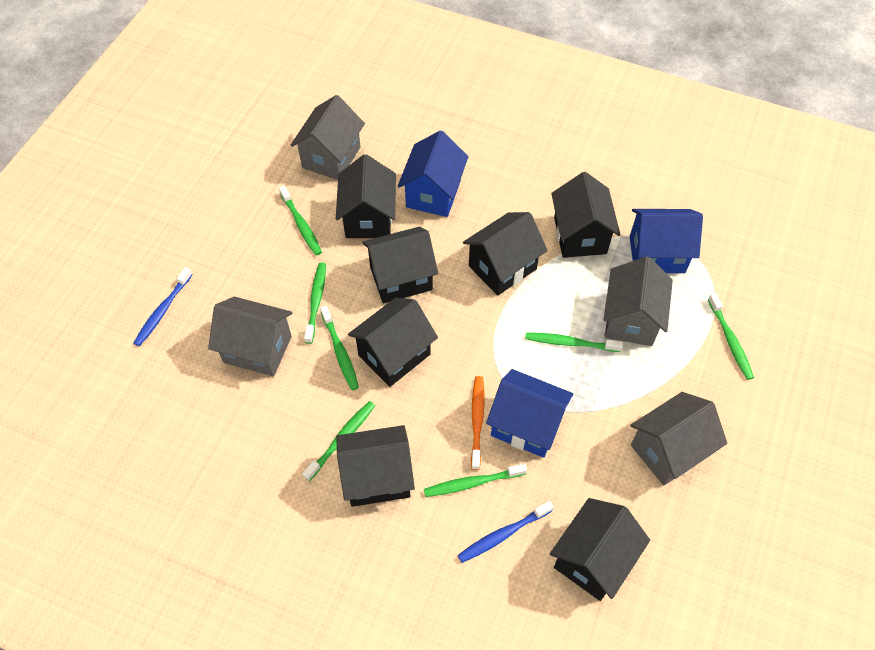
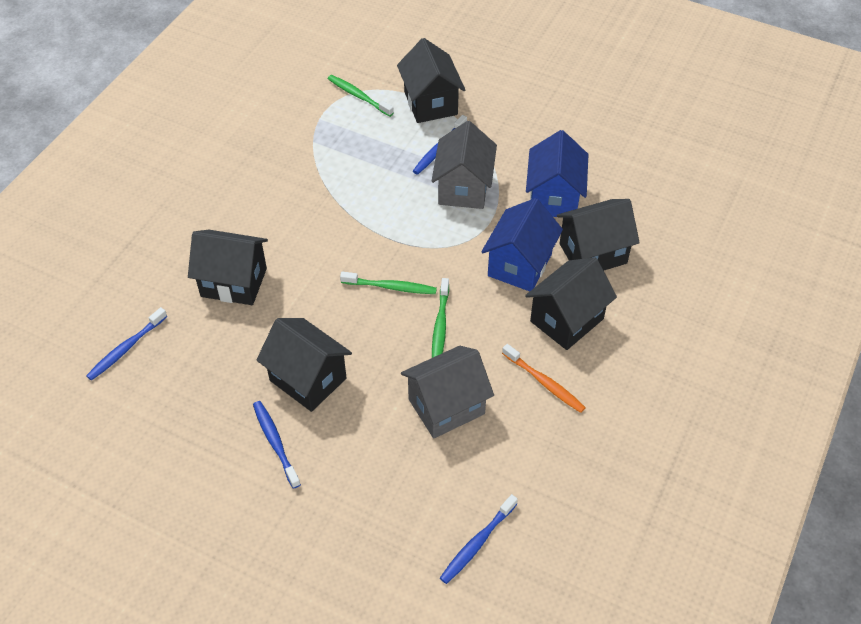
black house: [336,154,396,238] [337,425,415,507] [348,298,438,387] [362,227,438,304] [463,212,548,296] [550,498,650,601] [551,172,620,258] = 7 -> [188,230,268,305] [256,318,352,412] [397,38,465,123] [525,257,617,350] [557,199,640,270] = 5
blue house: [398,130,469,217] [486,369,573,458] [630,209,703,273] = 3 -> [481,198,563,291] [526,130,588,218] = 2
blue toothbrush: [134,267,193,346] [457,501,554,563] = 2 -> [86,307,167,381] [253,401,301,489] [413,115,467,175] [440,494,518,584] = 4
green toothbrush: [279,186,322,255] [302,401,375,481] [304,262,326,344] [320,306,359,390] [424,464,527,497] [525,332,623,352] [708,293,754,380] = 7 -> [328,75,394,117] [340,272,437,294] [432,278,449,358] = 3
grey house: [208,297,292,377] [290,95,365,180] [603,256,673,346] [631,392,727,485] = 4 -> [401,346,494,438] [432,121,497,209] = 2

